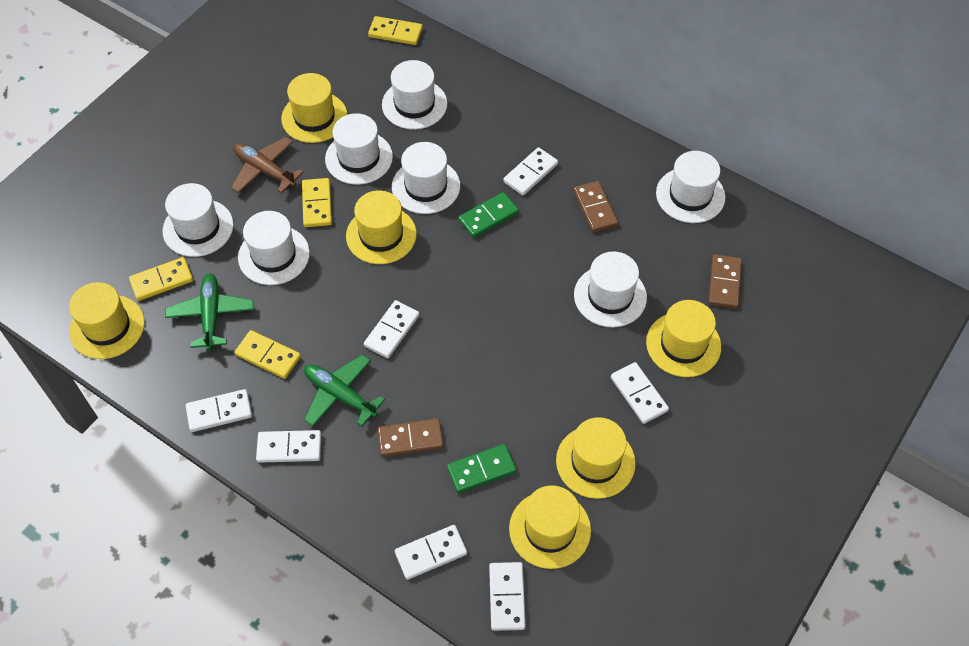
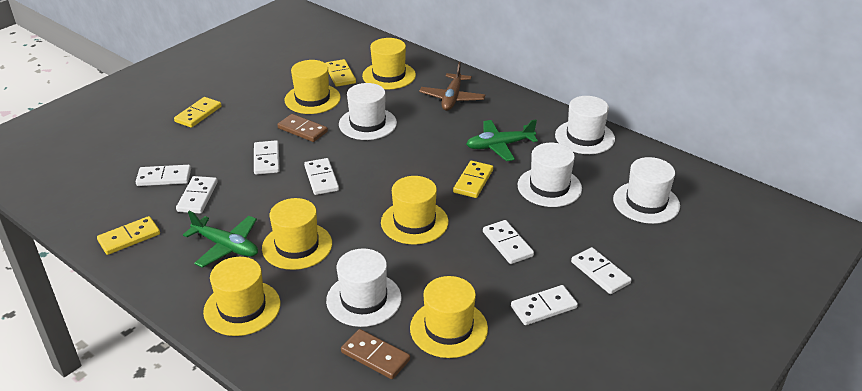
brown domino: [377,418,443,457] [573,181,618,232] [708,254,742,309] = 3 -> [277,114,328,142] [341,329,410,379] = 2
green domino: [447,444,517,493] [458,192,519,238] = 2 -> none = 0
white hat: [163,183,234,257] [238,211,310,285] [325,113,393,185] [382,60,447,130] [392,142,460,214] [574,251,647,327] [656,151,725,223] = 7 -> [326,249,402,327] [339,83,397,140] [518,143,582,207] [555,96,615,154] [613,157,680,224] = 5

